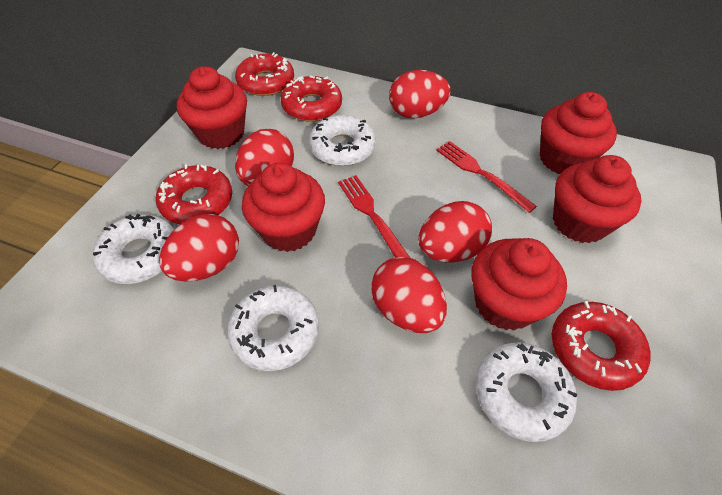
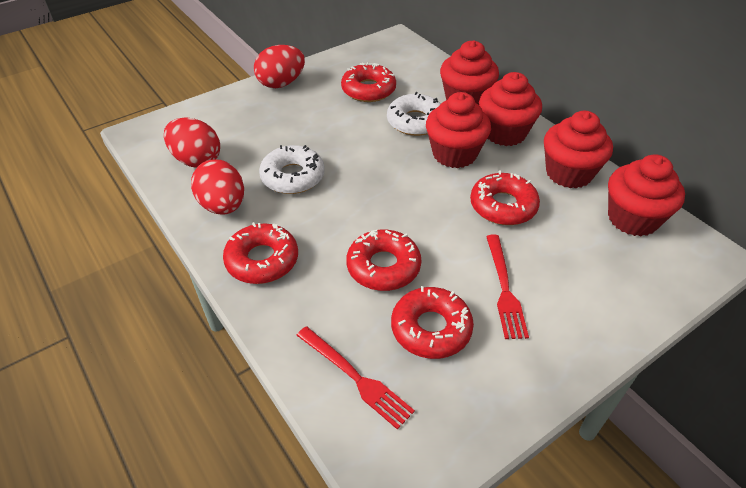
red donut: [156,164,232,224] [235,52,294,96] [281,76,342,122] [552,301,651,391] = 4 -> [223,222,298,284] [341,62,396,102] [346,230,421,291] [391,286,474,359] [470,171,540,225] = 5
red egg: [159,214,239,282] [235,129,294,186] [371,257,447,333] [389,70,451,118] [418,201,492,262] = 5 -> [164,117,220,168] [191,159,244,214] [254,45,305,88] = 3
white donut: [93,214,174,284] [227,285,319,371] [309,115,376,166] [475,342,577,442] = 4 -> [259,145,325,194] [387,92,441,136] = 2

